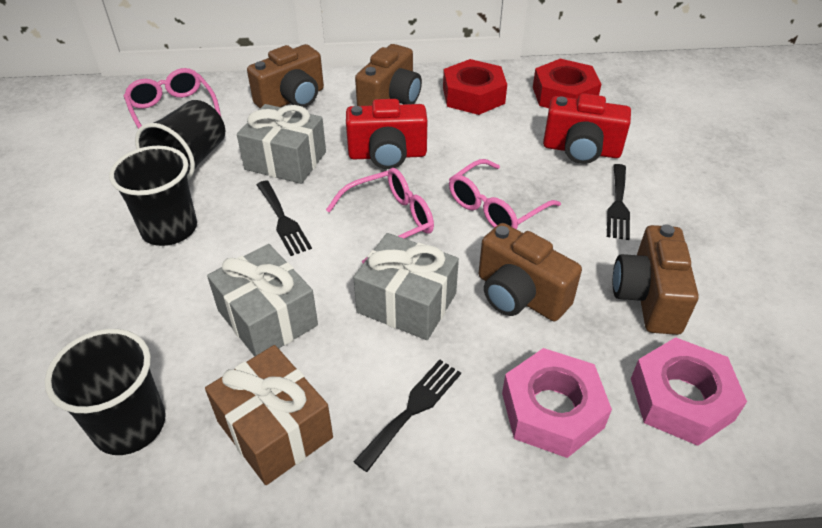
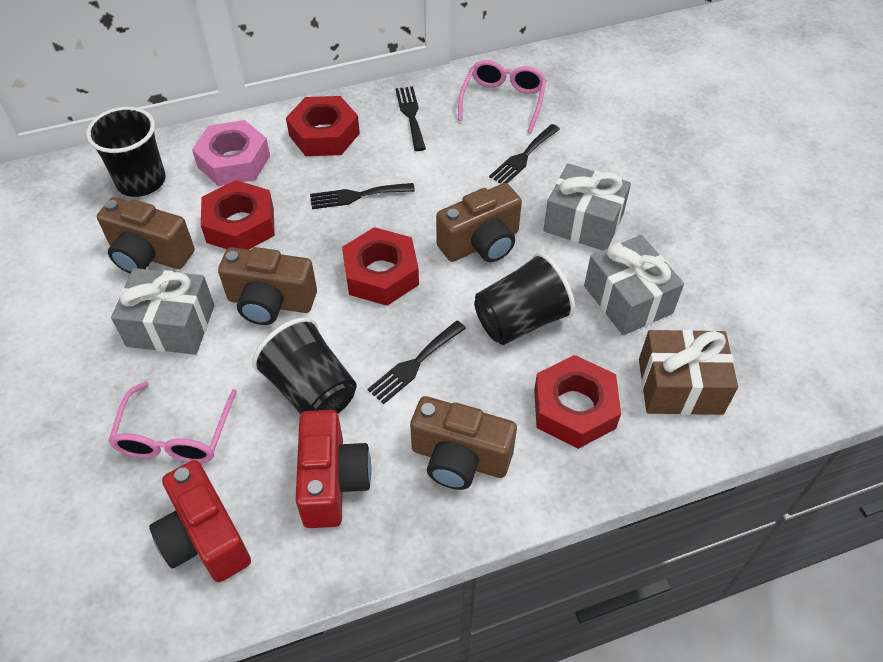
black fork: [257,180,312,256] [354,360,461,472] [607,164,630,240] = 3 -> [310,183,415,209] [368,321,466,404] [395,86,426,151] [489,124,560,183] = 4
pink glasses: [124,68,221,129] [326,168,434,263] [449,159,561,229] = 3 -> [108,381,237,463] [458,60,546,133] = 2
pink nut: [502,348,612,458] [631,337,747,446] = 2 -> [192,120,270,186] = 1
red nut: [443,59,507,115] [533,59,601,108] = 2 -> [201,180,275,250] [286,96,360,156] [342,227,419,306] [534,355,621,449] = 4

